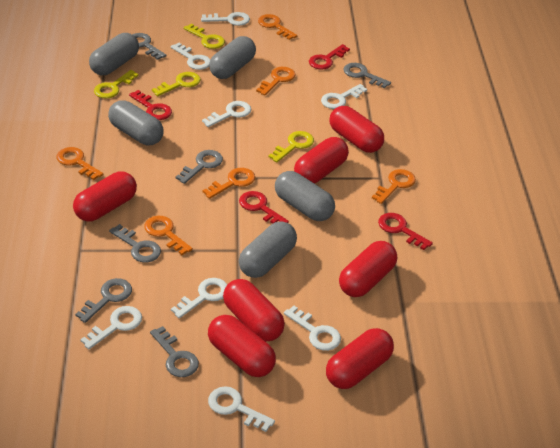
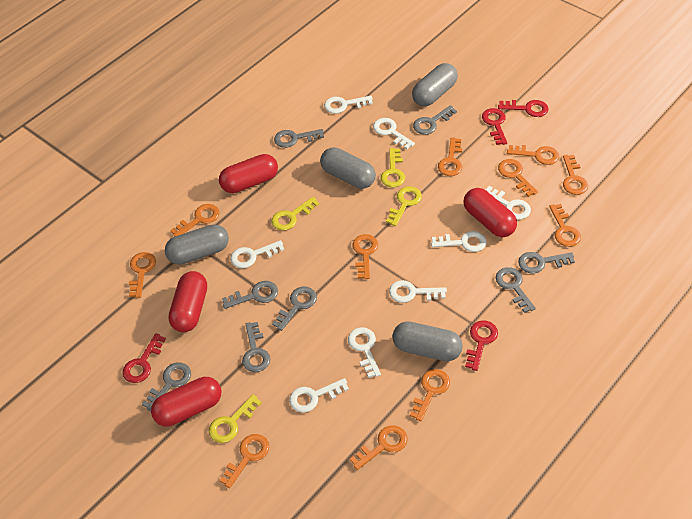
grey capsule: [89,33,139,75] [108,100,164,145] [209,36,256,79] [239,222,297,278] [275,171,335,221] = 5 -> [165,224,229,265] [320,147,376,189] [392,321,463,361] [412,63,458,106] = 4
grey key: [75,278,132,323] [109,224,161,262] [132,33,166,60] [150,326,199,377] [176,150,223,184] [344,63,391,88] = 6 -> [142,363,191,411] [222,281,278,309] [242,322,270,372] [272,287,317,331] [274,129,324,148] [413,105,457,135] [496,267,536,313] [518,252,575,274] = 8
orange key: [56,147,103,180] [144,216,193,255] [203,168,255,199] [256,67,296,96] [258,14,297,40] [372,169,416,204] = 6 -> [129,252,156,298] [170,204,220,237] [219,434,269,489] [350,425,408,470] [352,234,378,279] [410,369,450,421] [438,137,462,176] [498,159,538,197] [507,145,559,165] [549,204,581,247] [563,155,588,195] = 11
red capsule: [73,171,137,222] [208,315,276,377] [223,279,285,342] [294,137,349,184] [326,328,394,389] [330,106,384,153] [339,241,397,297] = 7 -> [151,377,221,427] [169,271,207,332] [219,154,278,193] [464,188,517,237] = 4

